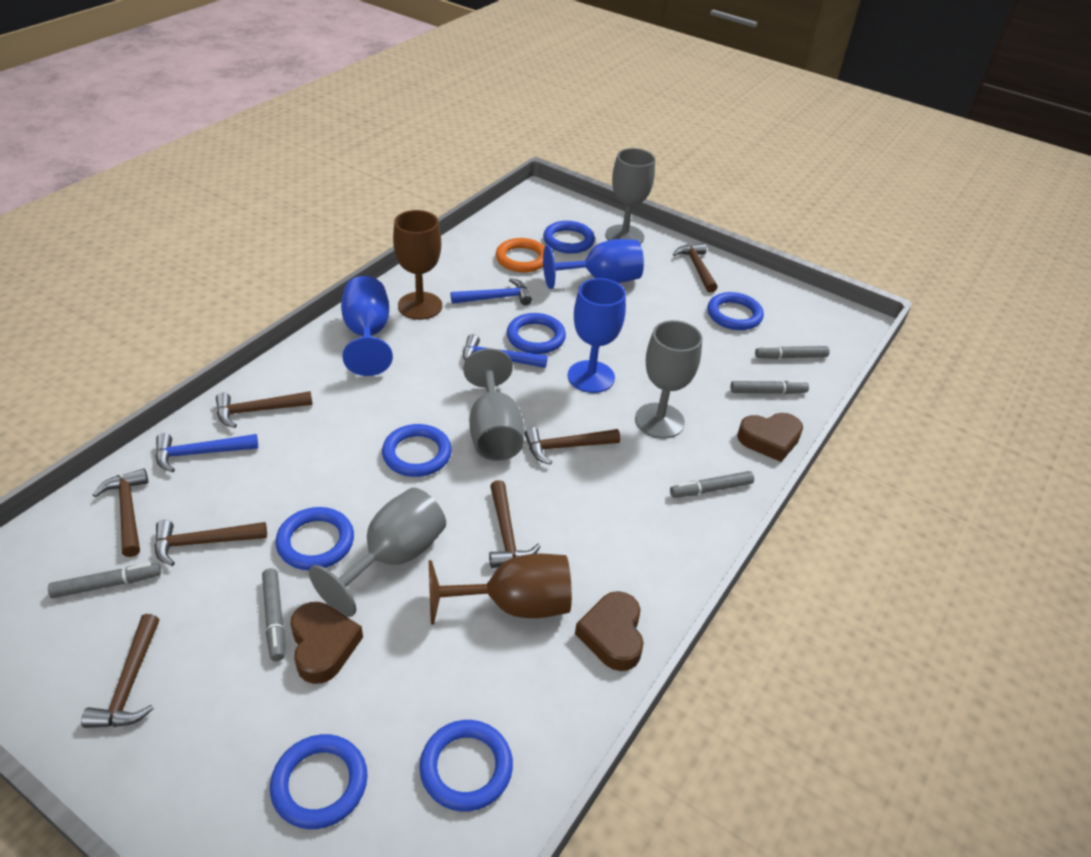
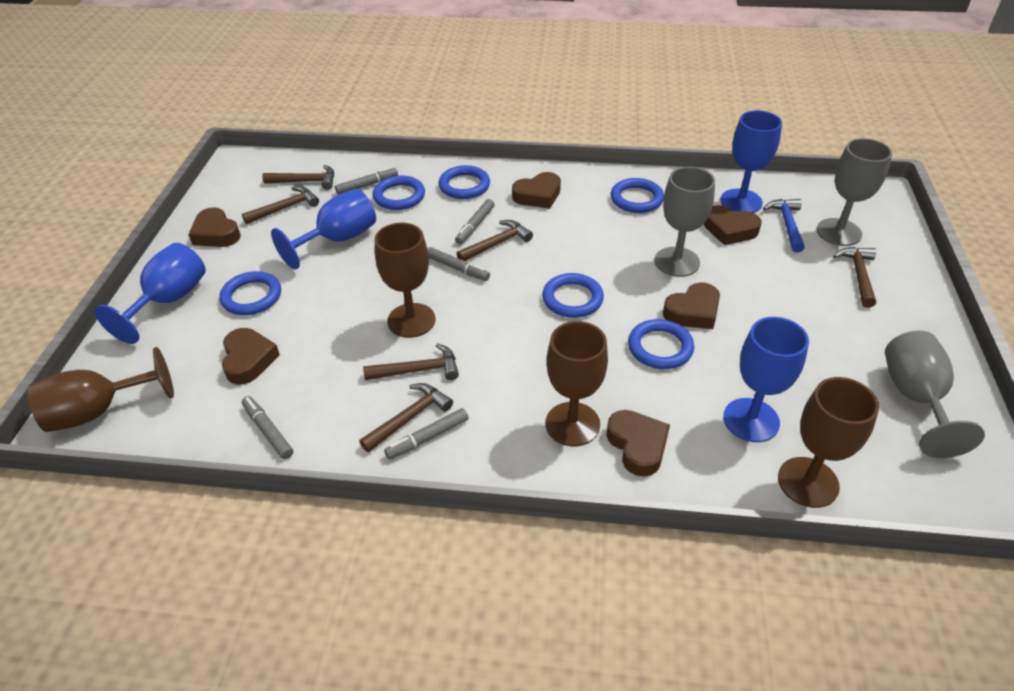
blue goblet: [341,276,393,376] [543,239,644,289] [568,278,626,393] = 3 -> [95,243,206,344] [271,189,376,269] [720,110,782,213] [723,317,809,442] = 4
blue hammer: [155,433,258,472] [451,278,532,305] [463,334,548,368] = 3 -> [763,199,805,253] = 1
blue ring: [270,734,368,829] [275,507,354,570] [382,424,452,477] [419,720,513,812] [507,313,566,354] [543,221,595,254] [707,292,764,330] = 7 -> [220,271,281,315] [373,175,425,210] [439,165,490,199] [542,273,604,318] [611,178,664,213] [628,319,694,369] = 6
brown goblet: [393,210,442,320] [429,554,572,625] = 2 -> [28,347,174,432] [375,223,435,338] [545,321,608,446] [778,377,879,508] = 4
brown hammer: [81,614,159,728] [93,469,148,557] [154,520,267,566] [216,391,313,428] [489,480,541,568] [524,427,620,465] [673,243,718,293] = 7 -> [242,186,319,224] [262,165,334,190] [359,383,453,452] [363,343,459,380] [457,220,533,261] [833,247,876,308] = 6
brown heart: [290,602,363,684] [575,591,644,671] [737,413,803,462] = 3 -> [188,207,241,247] [222,328,280,385] [512,172,561,209] [606,410,670,477] [663,282,720,329] [704,205,761,245] = 6
grey goblet: [309,488,446,617] [463,348,524,461] [605,148,655,244] [635,320,702,439] = 4 -> [655,167,715,277] [816,138,892,246] [885,331,985,458] = 3
orange ring: [496,238,545,272] = 1 -> none = 0

